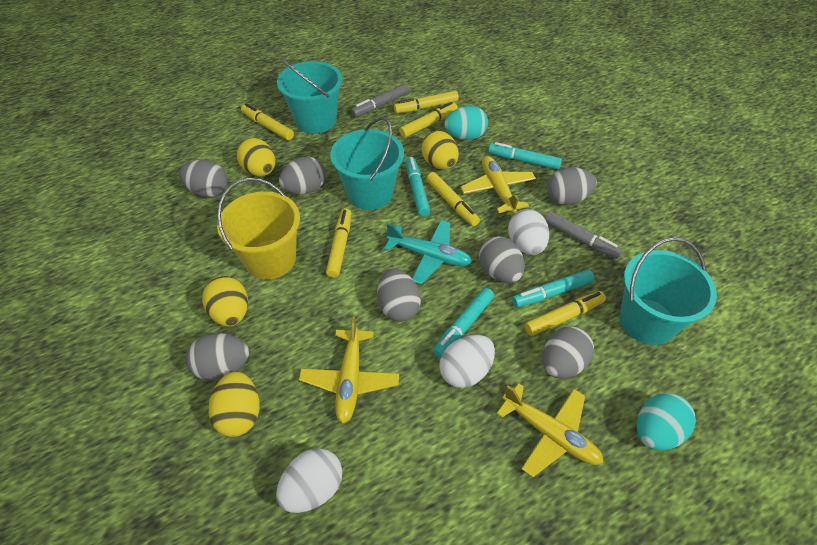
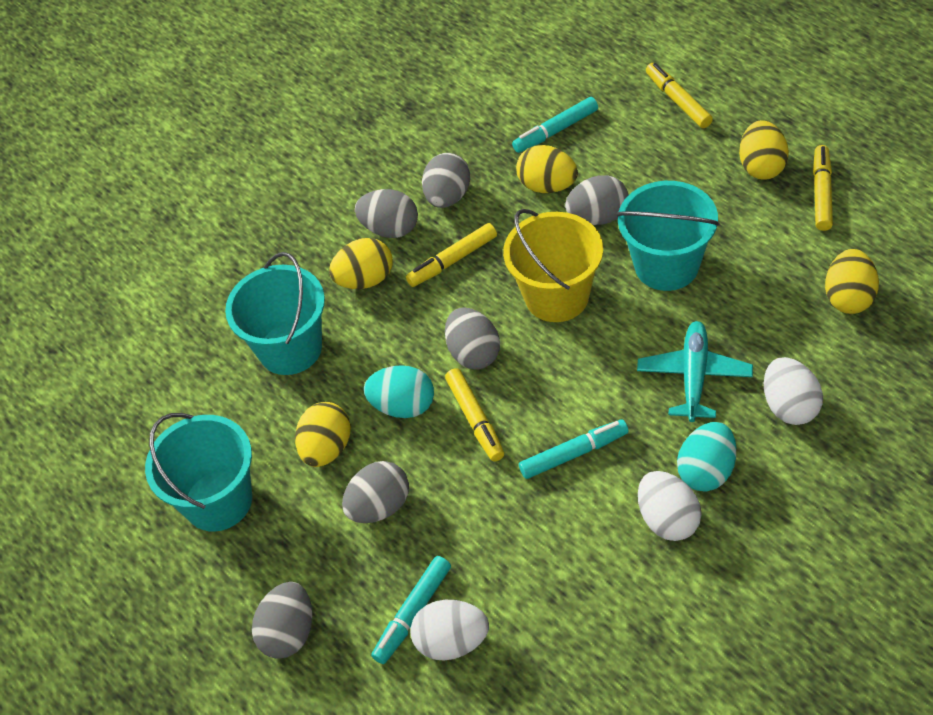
grey egg: [179,160,228,197] [186,333,249,380] [279,156,326,194] [377,269,421,322] [479,236,525,283] [543,326,594,379] [547,167,597,205] = 7 -> [252,582,312,659] [342,461,409,523] [355,189,418,238] [422,153,470,208] [445,307,500,370] [565,175,629,225] = 6
grey marker: [351,84,409,117] [545,211,622,259] = 2 -> none = 0
turquoise marker: [406,157,430,216] [433,288,494,358] [488,142,562,170] [512,270,594,307] = 4 -> [371,556,451,664] [512,97,598,153] [519,419,629,479] = 3
yellow egg: [202,276,248,326] [209,371,260,437] [236,138,275,176] [421,131,459,169] = 4 -> [295,402,351,467] [329,238,393,289] [516,145,578,193] [739,120,789,180] [825,249,879,314] = 5
yellow marker: [241,103,294,140] [326,209,352,278] [394,91,459,113] [399,102,458,138] [426,172,480,226] [524,291,606,336] = 6 -> [406,223,497,287] [445,368,504,462] [646,63,713,128] [813,145,833,231] = 4
yellow plane: [299,317,399,423] [460,156,536,214] [496,383,603,477] = 3 -> none = 0

